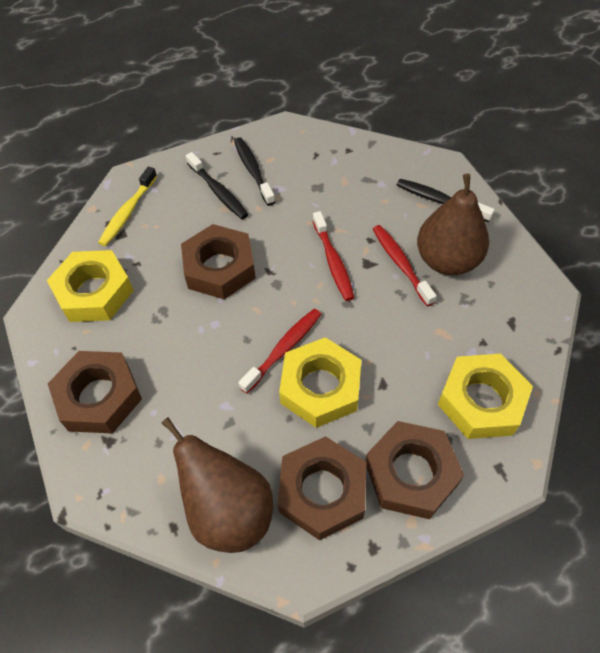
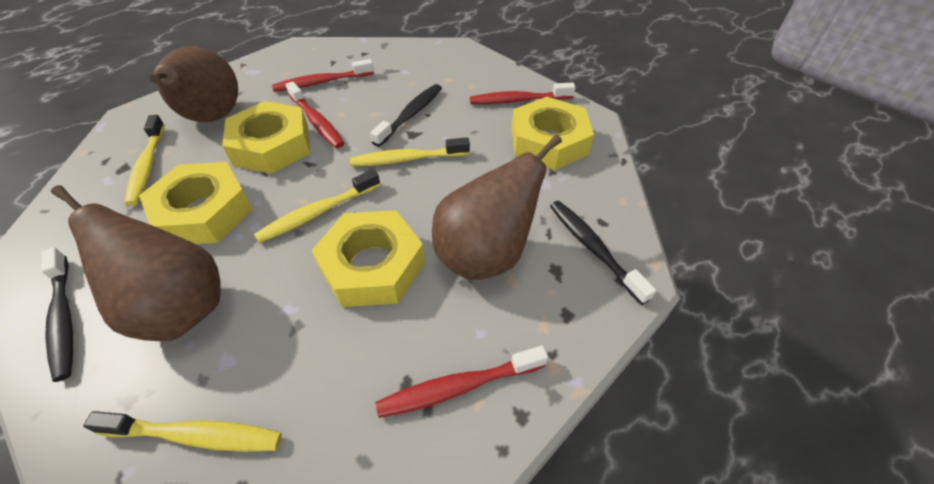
brown nut: [48,351,142,434] [181,224,256,299] [278,436,366,540] [366,421,464,519] = 4 -> none = 0
brown pear: [162,417,273,553] [417,174,489,275] = 2 -> [51,185,221,341] [150,46,238,122] [432,134,562,280] = 3
red toothbrush: [238,309,321,394] [313,211,354,301] [373,225,437,306] = 3 -> [272,59,374,92] [285,81,344,148] [375,346,548,418] [470,82,576,104] = 4
yellow nut: [47,250,134,322] [279,337,361,428] [438,353,533,439] = 3 -> [139,162,252,244] [222,101,310,174] [311,210,425,307] [511,97,594,170] = 4
yellow toothbrush: [98,167,157,246] = 1 -> [83,411,282,452] [125,115,165,206] [254,169,380,243] [350,137,470,166] = 4

